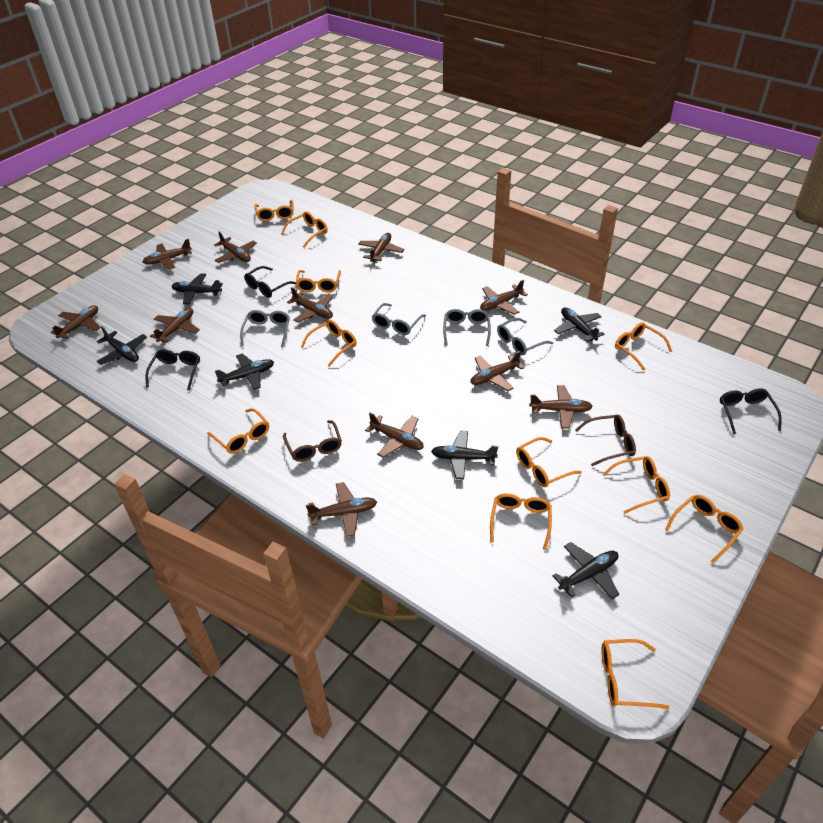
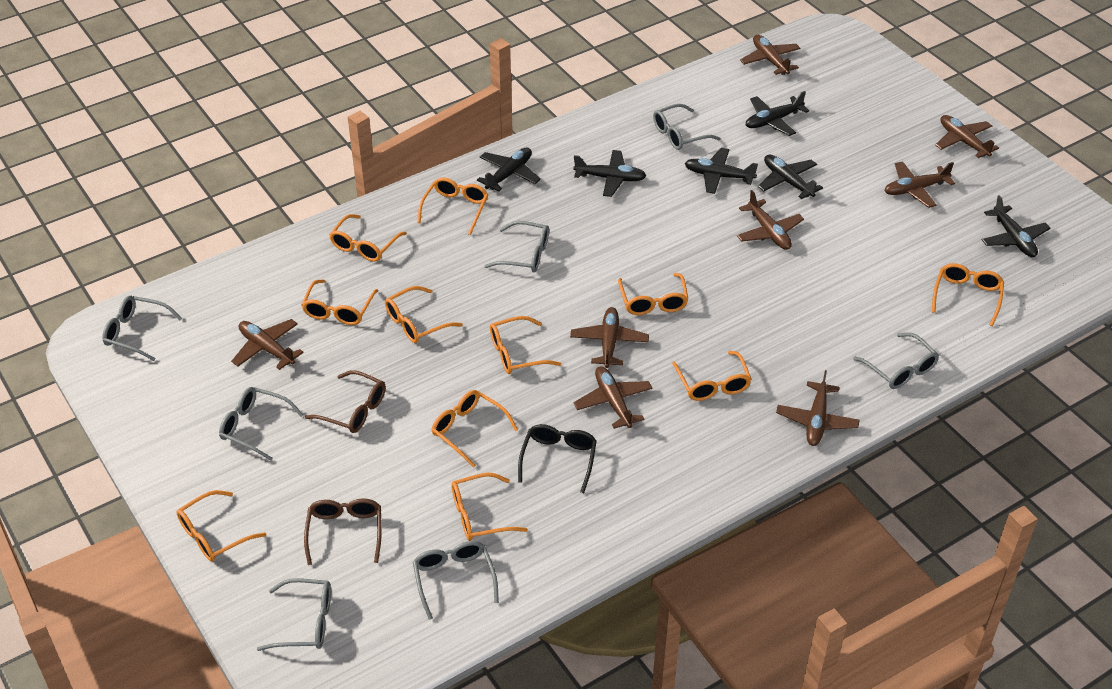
black glasses: [145,349,200,390] [244,266,296,298] [720,388,782,435] = 3 -> [518,424,597,493] = 1
brown plane: [51,305,101,339] [143,239,192,269] [150,308,200,343] [214,232,257,263] [287,287,333,323] [306,482,377,537] [358,233,404,262] [365,412,424,458] [470,351,525,391] [480,280,528,315] [529,385,593,429] = 11 -> [231,319,304,370] [570,307,649,368] [573,366,653,429] [737,190,804,250] [740,35,800,75] [776,370,859,446] [884,161,955,208] [935,115,999,158] = 8
grey glasses: [240,310,290,348] [372,303,426,335] [443,309,491,346] [497,318,553,355] = 4 -> [102,296,182,361] [219,387,303,461] [257,578,331,651] [413,541,499,620] [484,221,549,272] [653,104,721,150] [853,333,939,389] = 7

